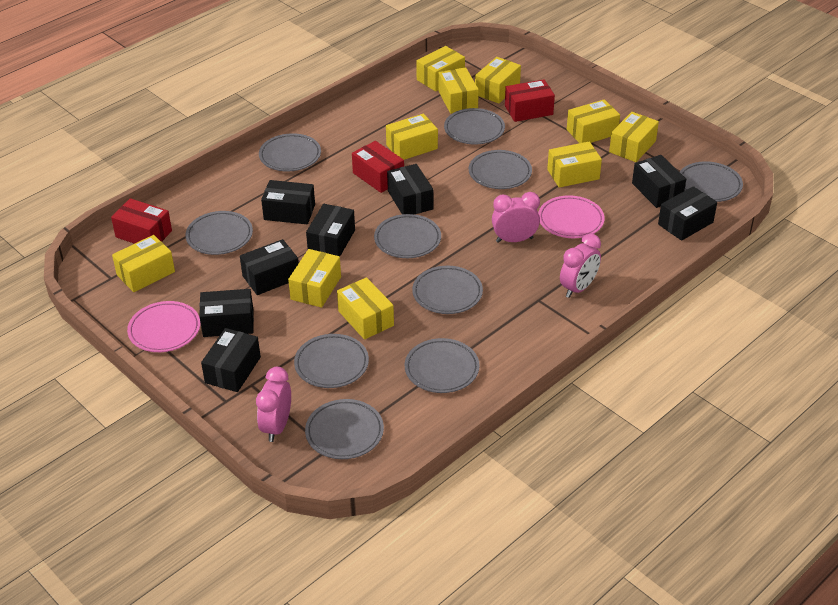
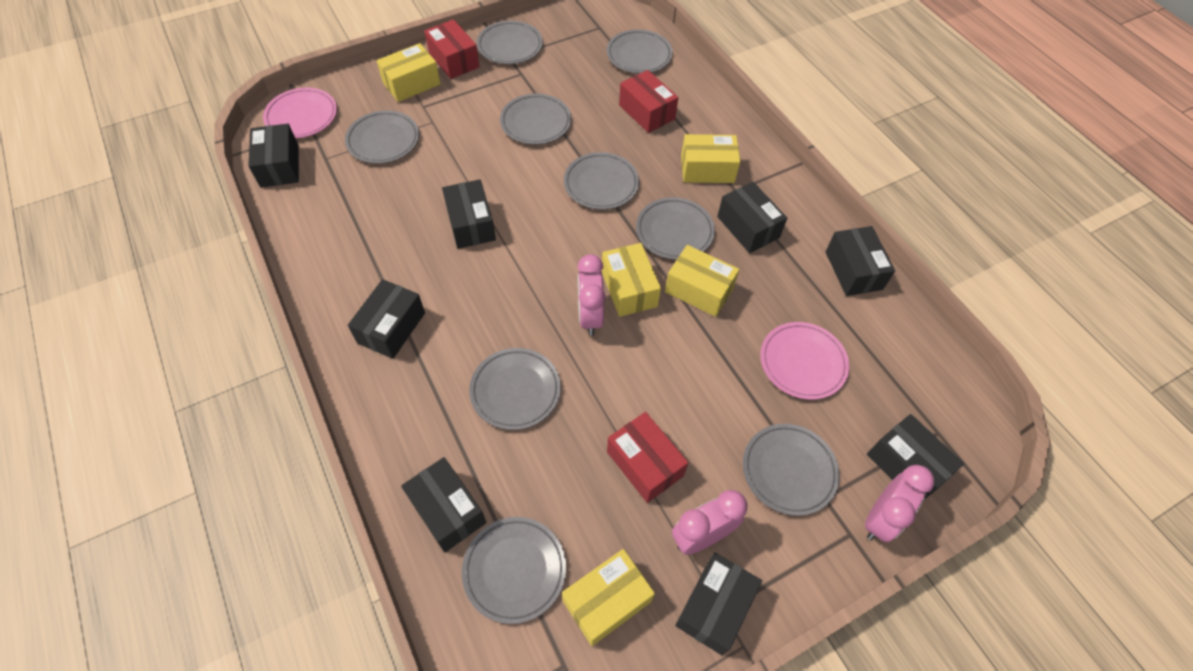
grey plate: [185,211,253,255] [259,133,321,172] [294,334,369,388] [305,399,384,459] [374,214,441,258] [405,338,480,393] [412,266,483,314] [444,108,505,144] [469,150,532,189] [680,161,743,202] = 10 -> [345,110,419,164] [462,517,566,624] [469,348,561,430] [477,21,543,64] [500,94,571,145] [564,152,639,210] [607,29,673,74] [636,197,715,260] [743,424,840,516] = 9
yellow box: [112,235,175,292] [288,249,341,308] [337,277,394,340] [386,114,438,160] [416,46,465,91] [439,67,479,114] [475,57,521,104] [547,141,602,188] [567,99,620,143] [609,112,659,162] = 10 -> [377,43,441,102] [562,549,655,646] [602,243,661,317] [665,245,739,317] [681,134,740,183] = 5

